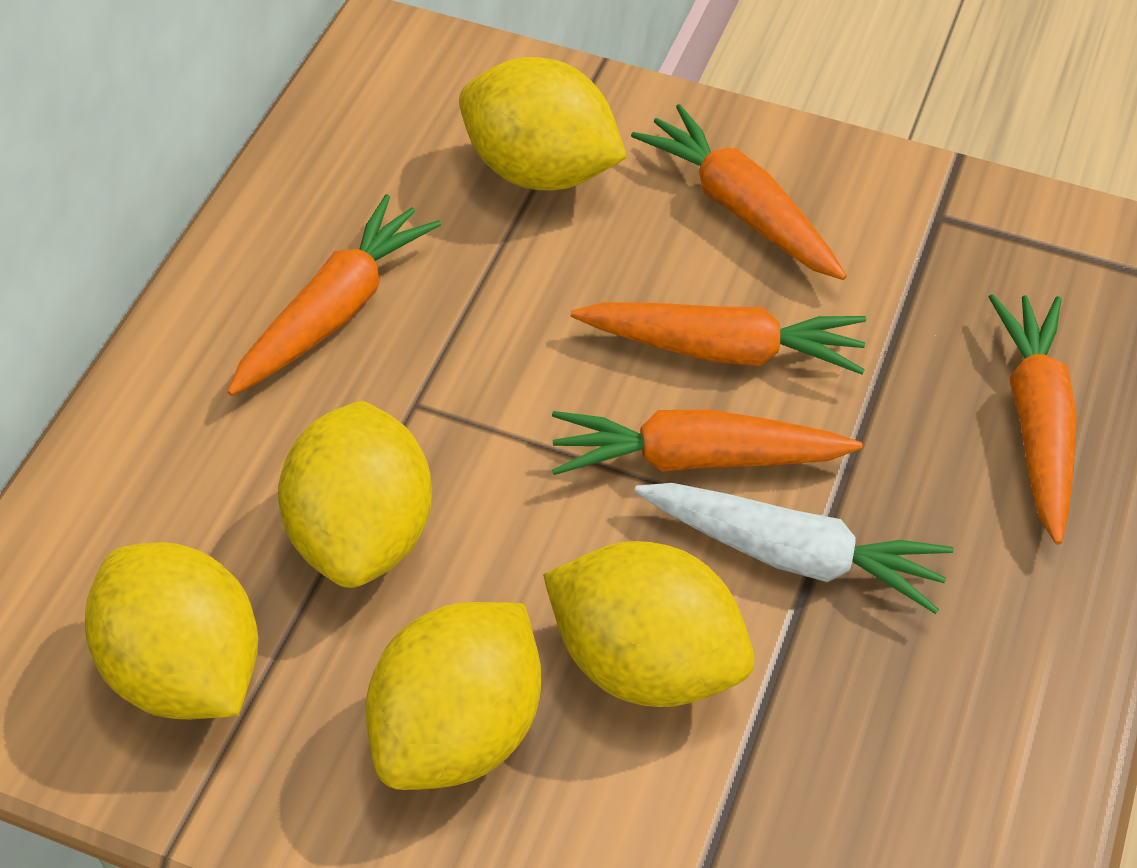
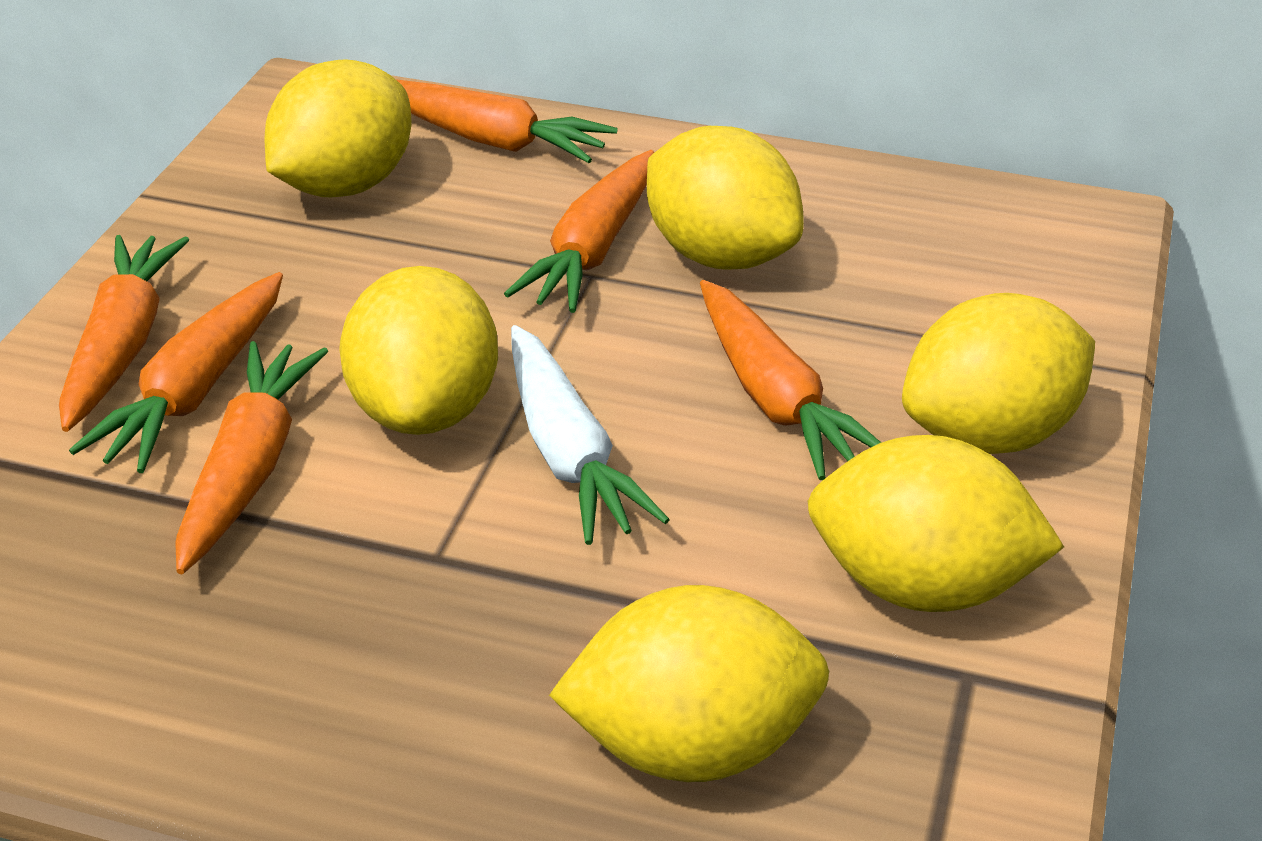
orange carrot: [227,194,441,396] [552,409,863,475] [571,302,866,375] [631,104,847,280] [989,294,1077,545] = 5 -> [59,235,189,432] [69,272,283,473] [175,341,328,574] [396,79,618,163] [504,150,654,313] [700,280,881,480] = 6
yellow lemon: [85,542,259,719] [278,400,432,588] [366,602,541,790] [459,57,627,190] [543,541,754,707] = 5 -> [264,59,412,197] [339,266,498,435] [549,585,829,782] [647,126,804,270] [807,435,1064,612] [902,293,1095,454] = 6

